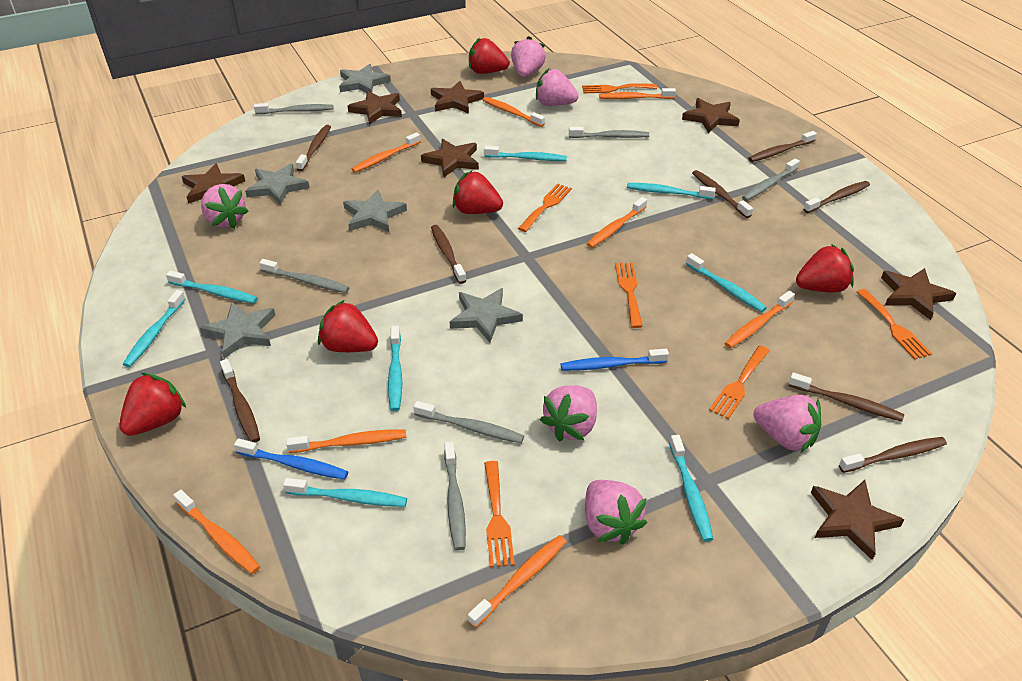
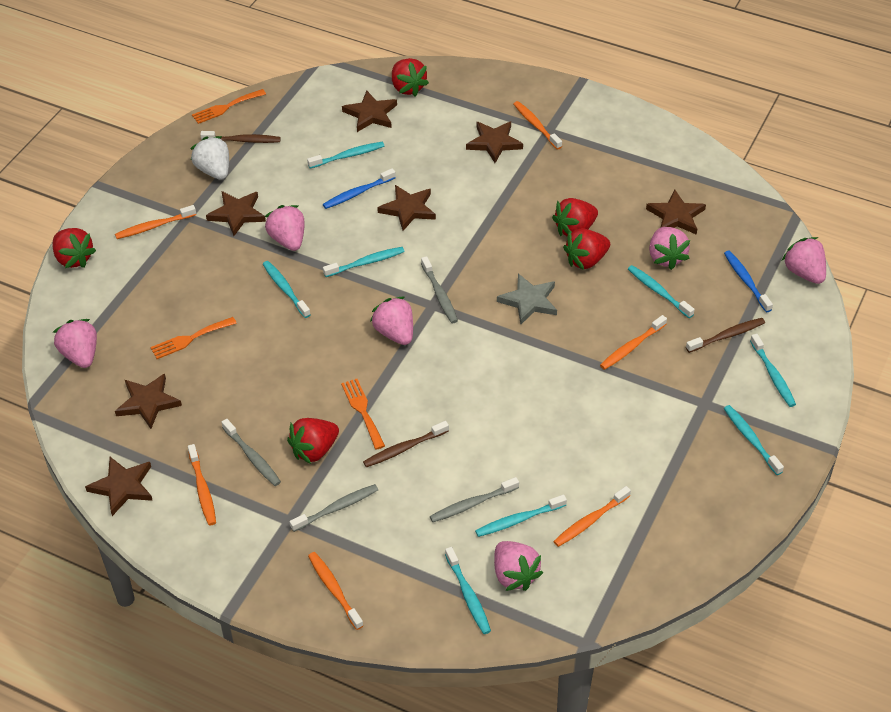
brown toothbrush: [220,359,260,443] [296,125,331,171] [431,225,466,284] [692,170,753,218] [748,131,817,162] [789,372,904,422] [803,181,870,213] [839,437,947,473] = 8 -> [200,131,281,143] [363,421,449,467] [686,318,765,353] = 3
grey star: [200,302,275,359] [245,164,310,205] [339,64,391,93] [343,190,407,232] [450,288,523,343] = 5 -> [497,274,557,324] = 1
grey toothbrush: [254,103,333,114] [259,259,350,293] [413,401,524,443] [444,442,466,551] [569,127,649,138] [742,158,800,201] = 6 -> [222,419,281,486] [289,484,378,532] [421,256,458,323] [430,477,519,522] = 4
orange fork: [484,461,515,567] [518,184,572,232] [582,83,657,93] [615,263,643,328] [709,346,770,419] [857,289,932,359] = 6 -> [150,317,237,359] [192,89,266,124] [341,379,385,449] = 3
orange toothbrush: [173,490,260,574] [286,429,406,453] [351,132,421,173] [468,535,567,628] [483,97,545,127] [587,197,647,248] [599,88,676,99] [724,291,795,348] = 8 -> [115,205,196,239] [188,444,216,526] [308,552,364,630] [514,101,562,150] [553,486,631,547] [600,315,667,370] = 6
white strawberry: none = 0 -> [190,136,229,180] = 1

